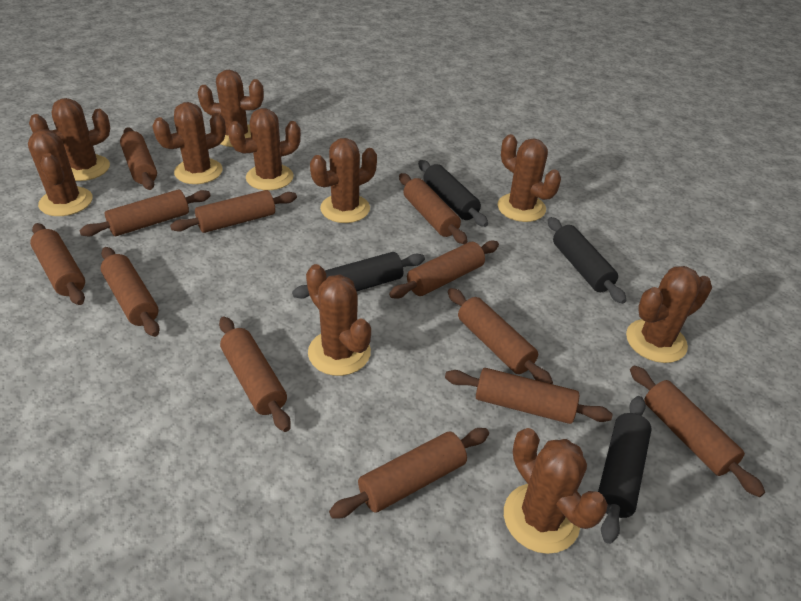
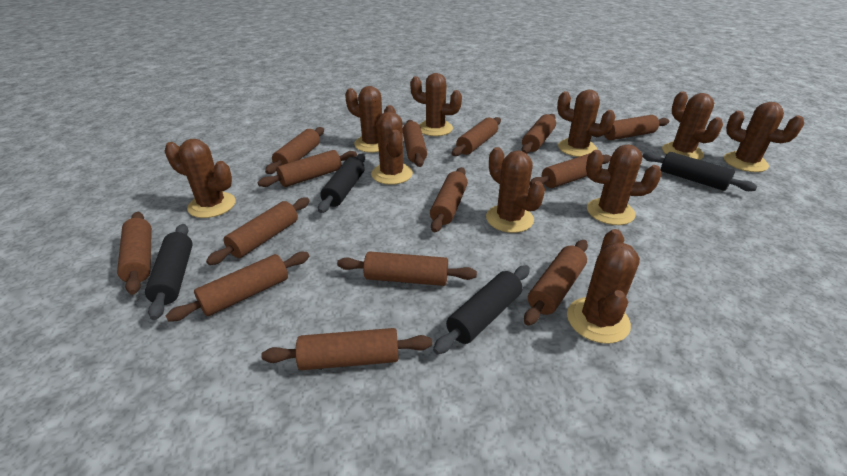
brown rolling pin: [30,223,85,305] [79,189,211,236] [101,247,160,337] [120,127,157,190] [170,190,297,233] [219,317,291,432] [329,428,489,519] [389,241,499,298] [399,173,467,244] [445,368,612,424] [448,288,553,384] [630,365,765,497] = 12 -> [117,212,152,295] [166,252,309,322] [206,198,310,265] [257,150,357,187] [261,328,432,370] [265,127,324,174] [337,252,477,286] [403,120,427,167] [430,167,468,232] [452,117,501,156] [521,114,556,153] [524,240,588,325] [529,153,611,188] [592,115,670,140] = 14

